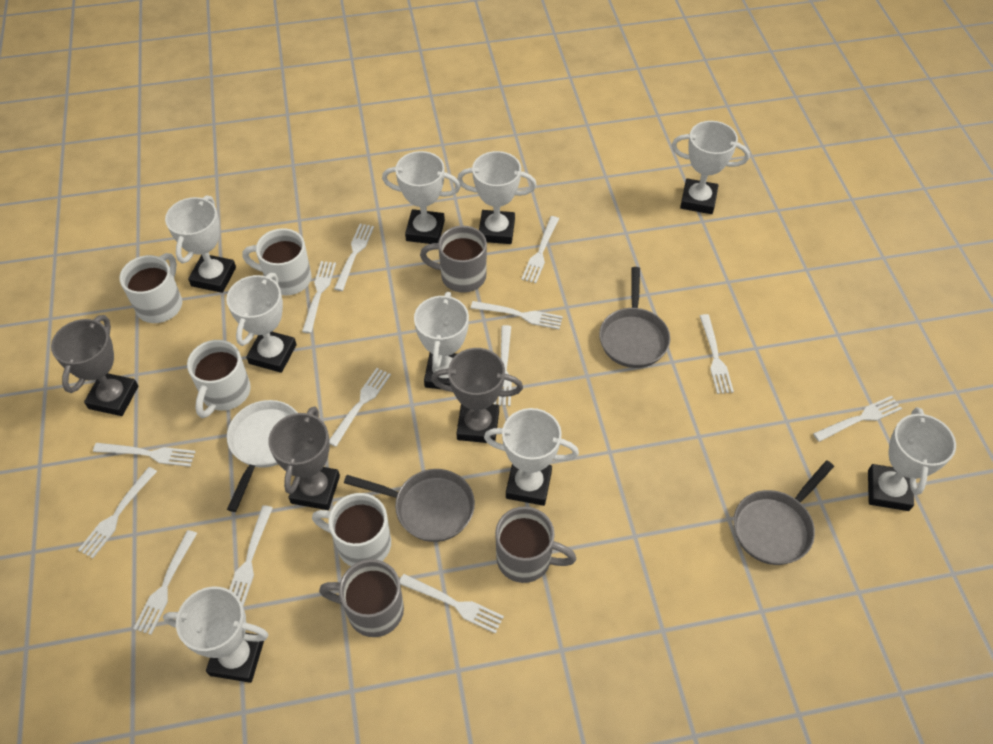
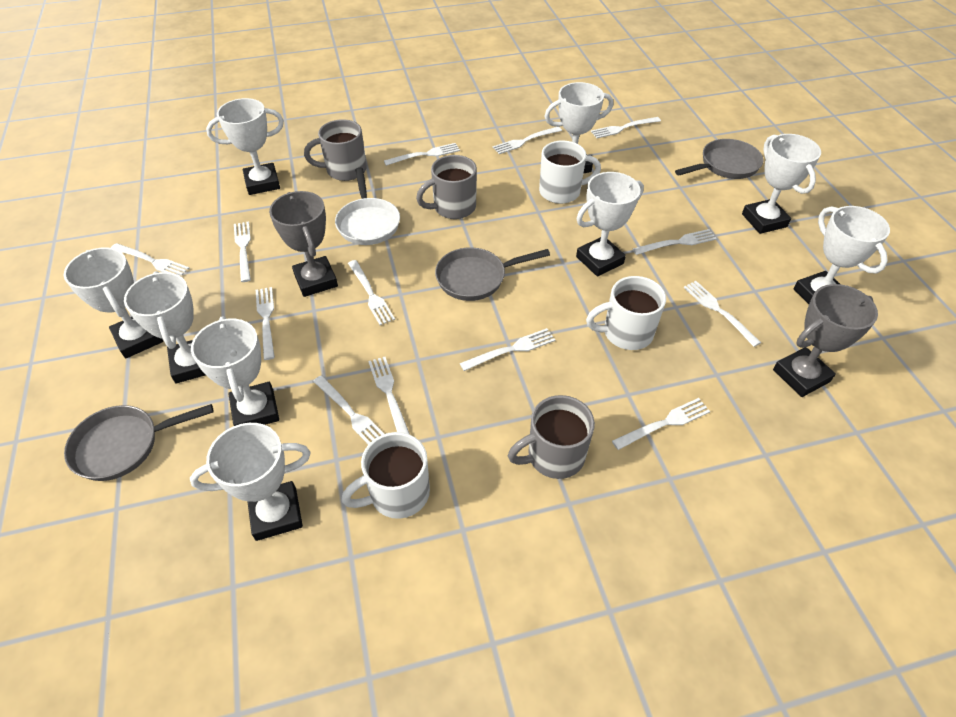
grey trophy: [51,315,138,416] [268,406,340,510] [431,348,523,443] = 3 -> [269,191,338,297] [773,284,878,397] = 2
white mug: [119,253,182,323] [187,340,251,418] [242,228,311,296] [312,493,391,566] = 4 -> [341,432,430,519] [539,141,601,204] [586,276,666,350] = 3

